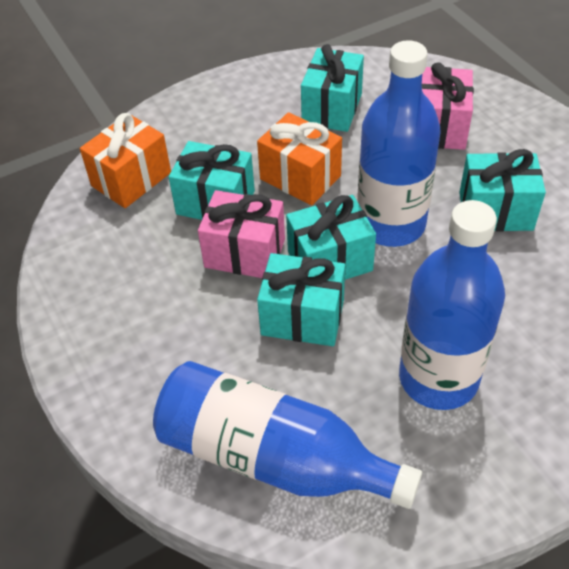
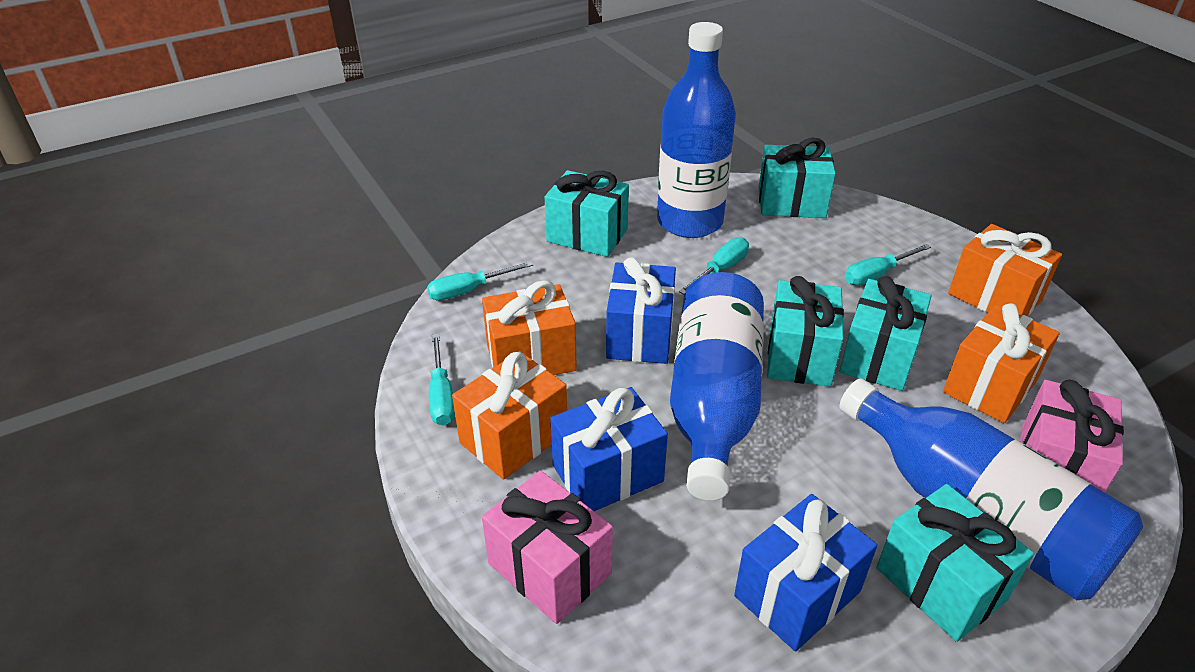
blue gift: none = 0 -> [550,387,668,511] [606,258,676,364] [734,494,877,651] = 3
orange gift: [80,113,171,208] [257,112,342,205] = 2 -> [452,351,567,480] [482,280,577,375] [943,304,1060,423] [948,224,1062,316] = 4
turquoise screwdriver: none = 0 -> [427,261,533,301] [429,334,455,426] [679,237,749,295] [845,244,931,285] = 4

